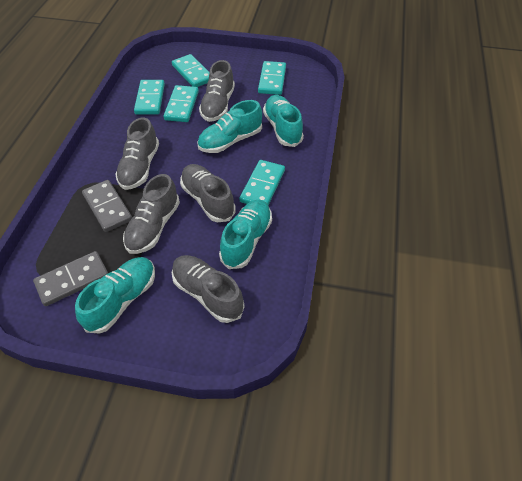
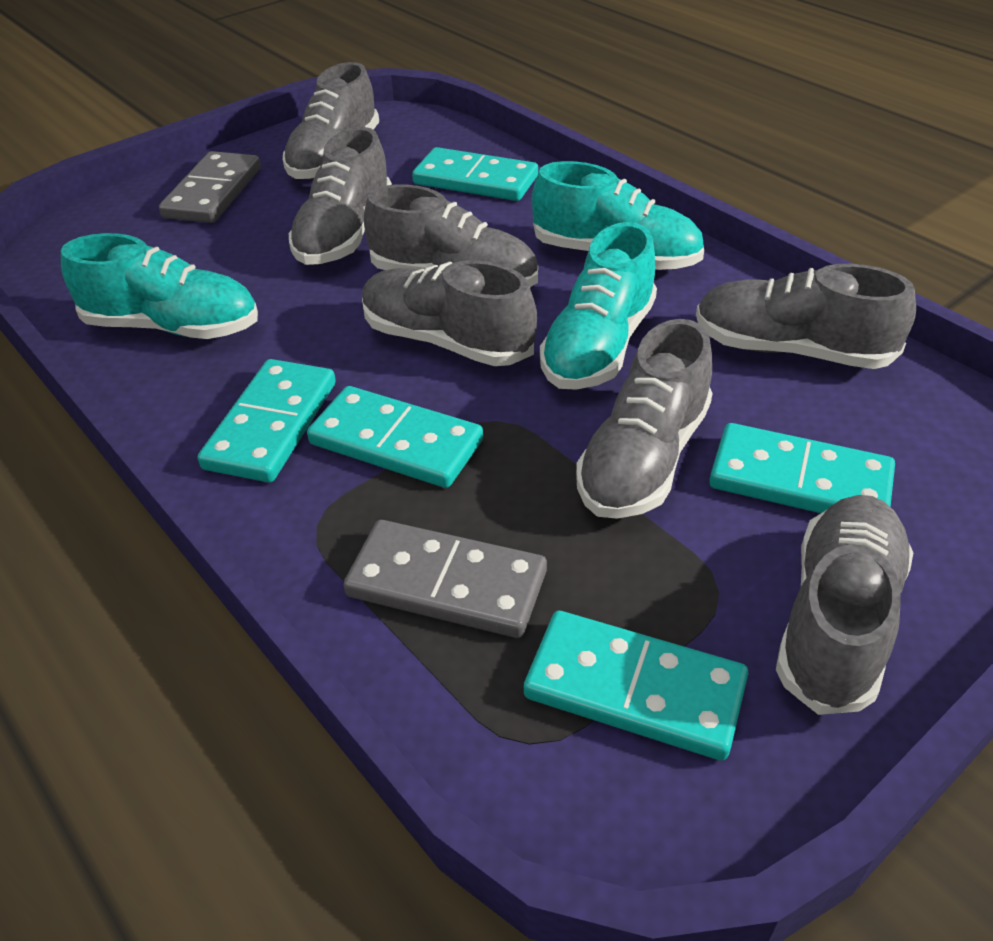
grey shoe: [115,117,159,190] [123,174,180,254] [172,255,245,323] [180,164,236,222] [199,60,235,122] = 5 -> [283,62,379,179] [289,127,392,265] [362,260,537,366] [364,184,538,287] [576,319,713,519] [696,264,916,369] [776,495,913,715] = 7
turquoise shoe: [75,257,155,334] [197,100,262,153] [219,200,272,269] [263,95,304,147] = 4 -> [61,233,258,339] [532,161,704,270] [540,222,657,390] = 3

